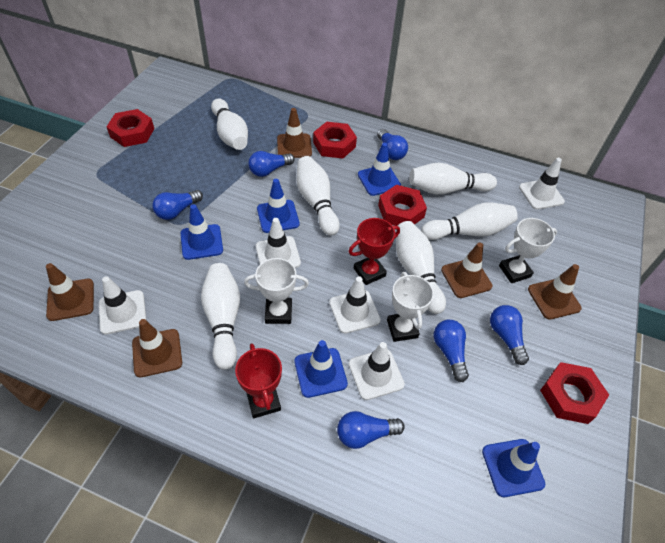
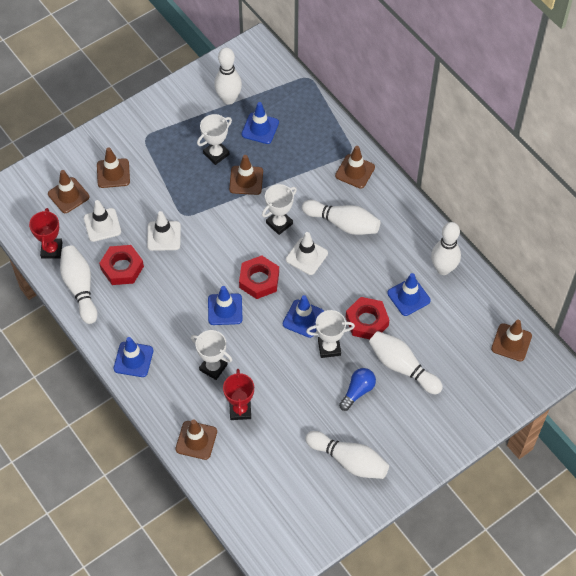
blue light bulb: [152,190,203,220] [248,151,295,177] [337,411,405,449] [377,129,408,160] [433,320,469,382] [490,305,529,365] = 6 -> [339,368,376,411] = 1
brown traffic cone: [46,263,94,321] [132,319,182,377] [277,108,312,158] [441,242,492,298] [528,264,582,320] = 5 -> [48,170,90,213] [97,148,130,188] [176,419,217,460] [229,155,263,195] [335,146,375,189] [491,320,532,362] = 6
red nut: [106,109,154,147] [313,122,357,159] [378,185,427,226] [540,362,609,424] = 4 -> [99,245,144,285] [239,255,279,299] [346,297,389,339] = 3
white traffic cone: [99,276,147,335] [256,218,301,268] [329,276,381,334] [349,342,405,400] [519,158,565,210] = 5 -> [84,200,121,242] [147,211,181,251] [286,232,328,275] = 3
white trophy: [244,258,309,324] [387,272,434,342] [499,218,557,283] = 3 -> [191,330,232,380] [197,114,232,165] [262,184,297,235] [306,310,355,358] = 4

